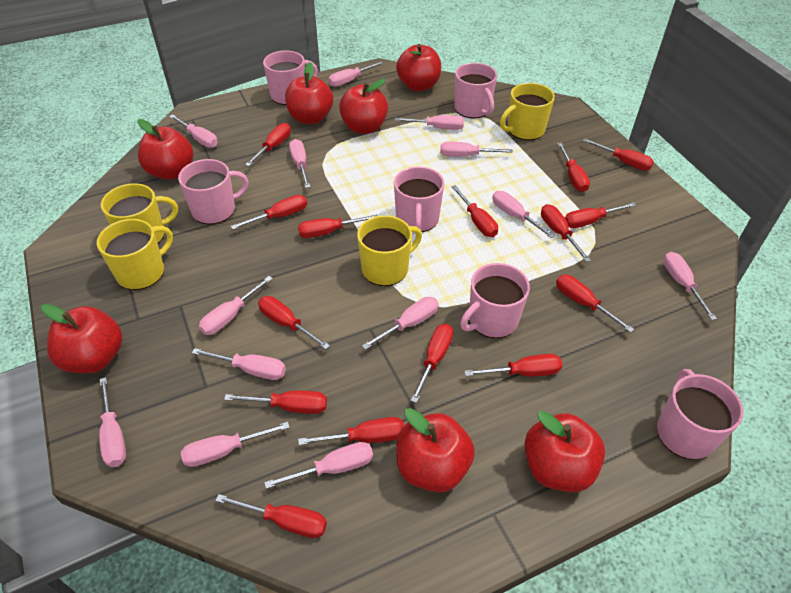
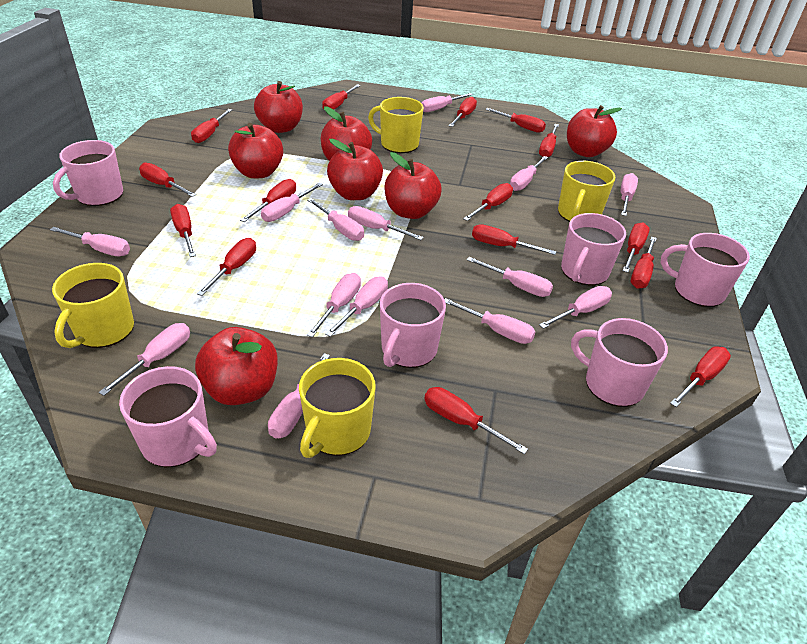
pink screwdriver: [99,377,126,467] [169,115,218,148] [181,422,290,467] [192,348,286,380] [199,276,273,335] [264,442,373,489] [289,139,310,188] [328,61,383,87] [362,297,439,350] [395,115,464,130] [440,142,513,157] [492,191,555,238] [663,252,717,320] = 13 -> [50,227,130,256] [99,323,190,396] [261,183,323,222] [268,353,330,439] [307,198,364,241] [307,273,361,337] [325,276,388,337] [348,206,424,240] [422,93,473,112] [444,298,535,344] [467,257,553,297] [510,156,548,191] [539,286,612,329] [621,173,638,216] = 14

